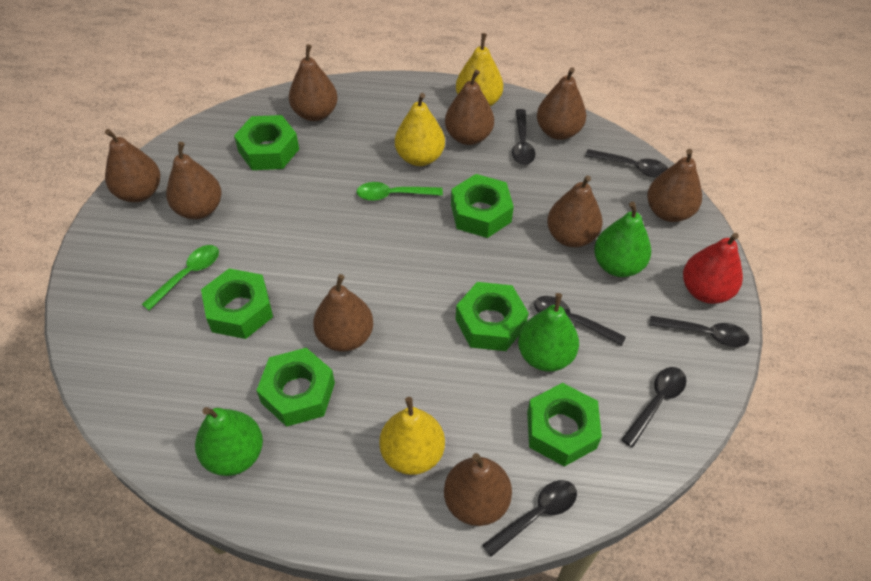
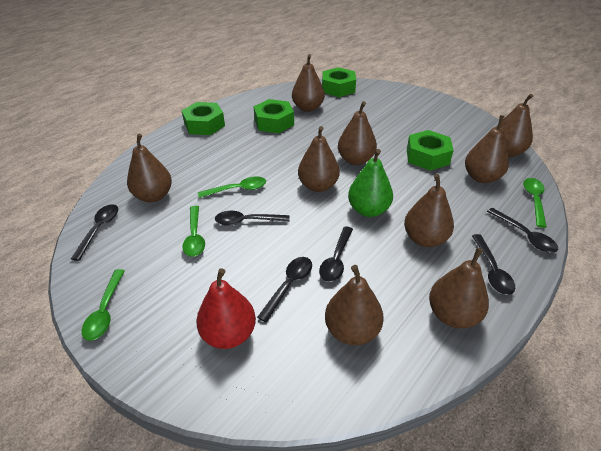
green nut: [201,268,273,339] [234,115,299,170] [256,348,335,427] [451,174,514,238] [456,282,529,351] [527,383,602,467] = 6 -> [181,102,225,135] [253,99,294,133] [322,67,356,97] [407,130,454,171] = 4
green pear: [195,407,263,476] [518,293,579,371] [594,202,651,277] = 3 -> [348,149,393,217] = 1
green spoon: [142,245,219,311] [356,182,443,201] = 2 -> [82,269,125,341] [182,206,205,257] [198,176,266,198] [523,178,547,228] = 4
yellow pear: [379,397,445,475] [395,93,445,166] [456,33,503,107] = 3 -> none = 0

